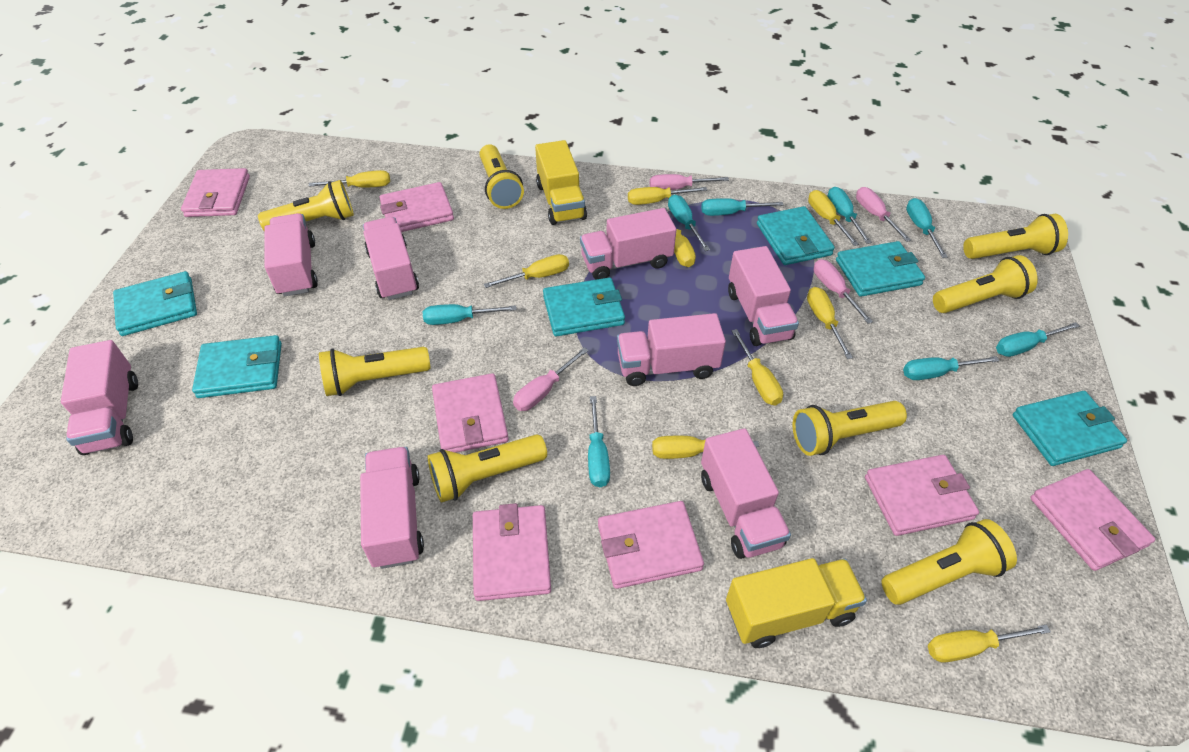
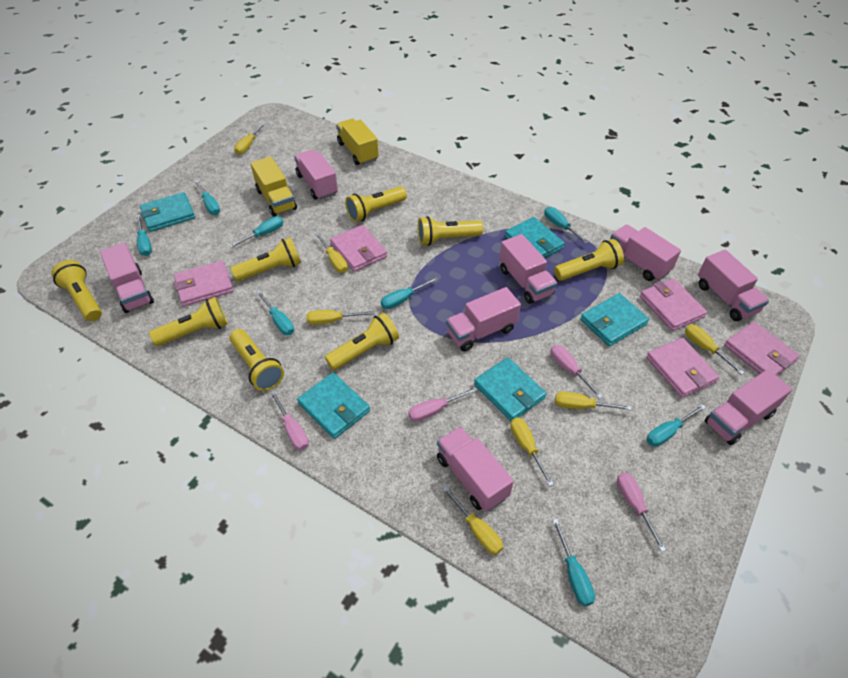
pink wallet: [181,168,250,217] [379,182,454,232] [432,373,509,453] [473,503,551,601] [598,501,704,589] [865,455,979,536] [1030,469,1155,571] = 7 -> [174,260,233,306] [330,225,387,272] [640,278,707,331] [646,338,720,398] [724,322,800,376] = 5
turquoise wallet: [113,271,197,336] [192,335,282,398] [543,278,625,336] [757,206,835,265] [836,241,925,297] [1013,391,1127,466] = 6 -> [140,192,195,232] [297,373,370,439] [474,357,546,421] [505,217,565,258] [580,293,649,346] = 5
yellow screwdriver: [309,170,390,188] [484,254,569,288] [628,187,707,205] [652,436,759,459] [665,208,696,267] [731,329,783,405] [807,287,853,359] [808,190,859,246] [928,625,1051,662] = 9 -> [234,123,266,155] [306,310,374,325] [315,232,348,273] [442,486,503,555] [510,418,554,487] [555,392,631,410] [685,324,745,375] = 7

